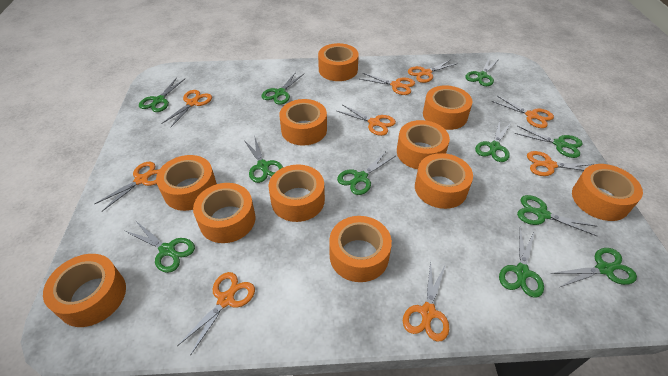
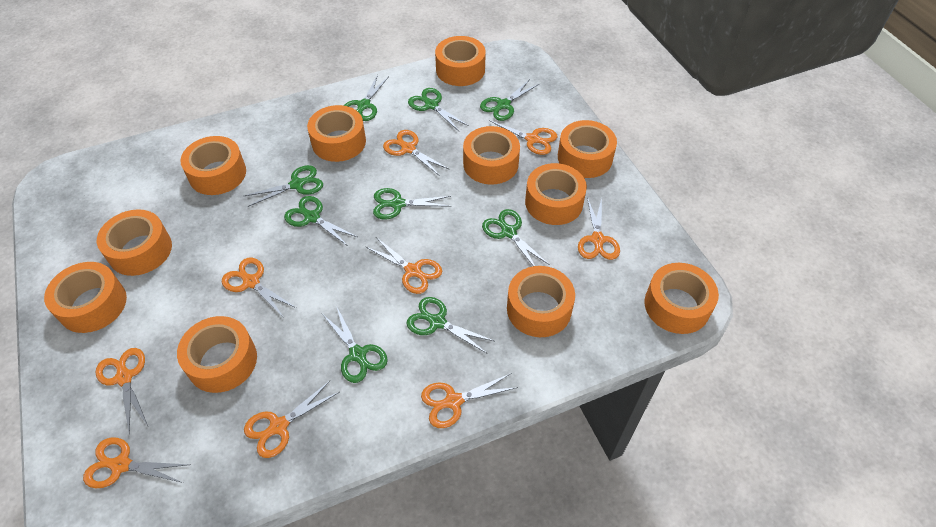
green scissors: [125,221,195,273] [139,77,185,112] [243,135,283,183] [261,72,304,105] [337,151,396,195] [466,57,499,86] [475,120,511,162] [499,228,544,298] [514,126,583,158] [517,195,598,236] [551,248,637,287] = 11 -> [244,165,323,207] [284,196,357,246] [323,308,388,383] [344,75,389,121] [373,188,452,219] [406,297,494,353] [408,88,469,131] [480,79,539,121] [482,209,550,266] = 9

